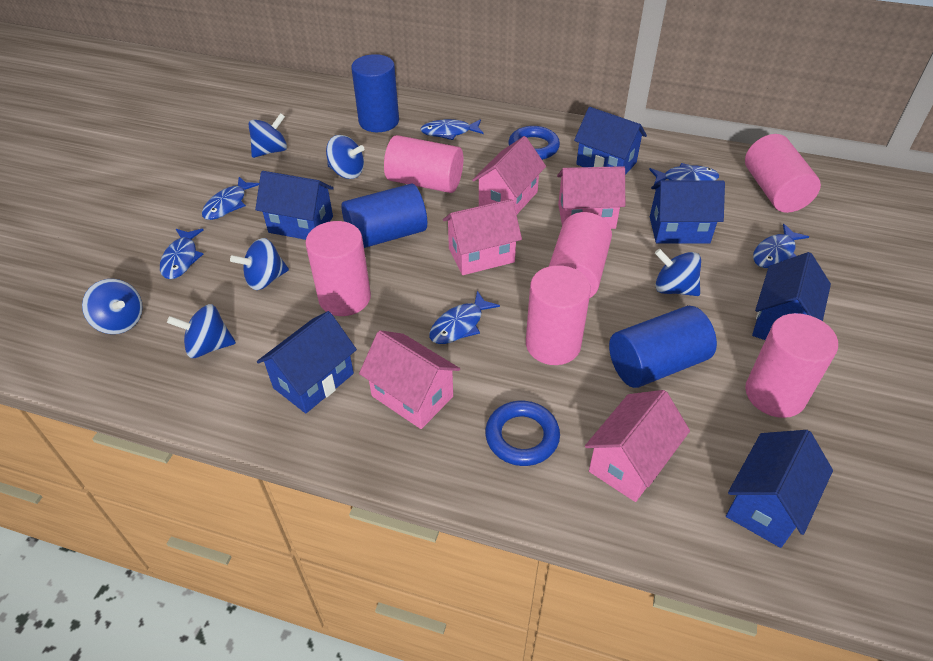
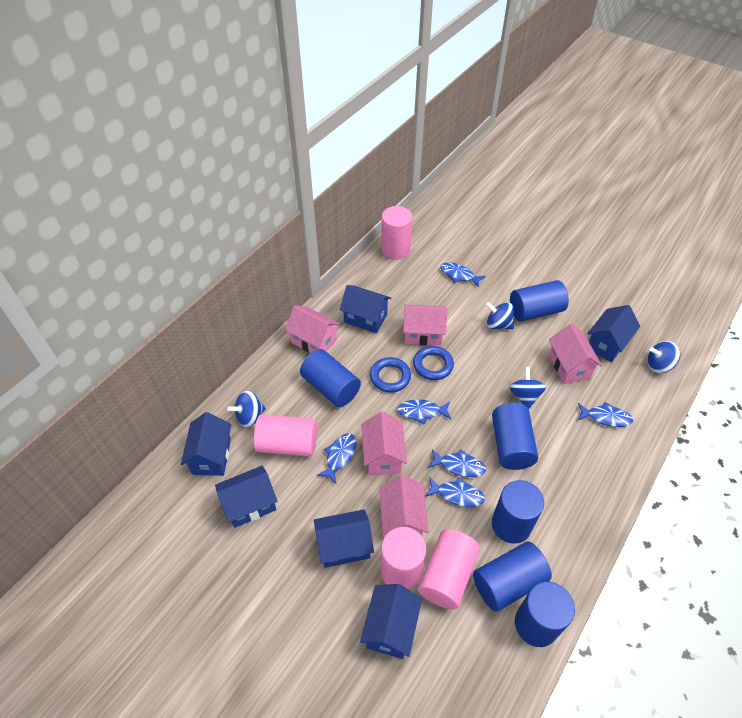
blue cylinder: [342,183,427,248] [351,54,399,132] [609,306,717,388] = 3 -> [300,349,361,407] [473,542,552,612] [492,403,538,470] [492,480,544,544] [510,280,569,322] [515,581,575,647] = 6
blue spinning top: [82,279,143,334] [167,304,236,358] [230,238,289,290] [248,113,287,158] [326,135,364,179] [655,249,701,296] = 6 -> [227,390,266,427] [485,302,514,329] [509,367,546,409] [647,341,681,373] = 4
pink cylinder: [305,221,371,316] [384,135,463,193] [526,265,591,365] [549,212,612,298] [745,134,821,213] [745,313,838,418] = 6 -> [254,415,317,456] [381,206,412,260] [381,527,426,590] [418,529,480,610] = 4

